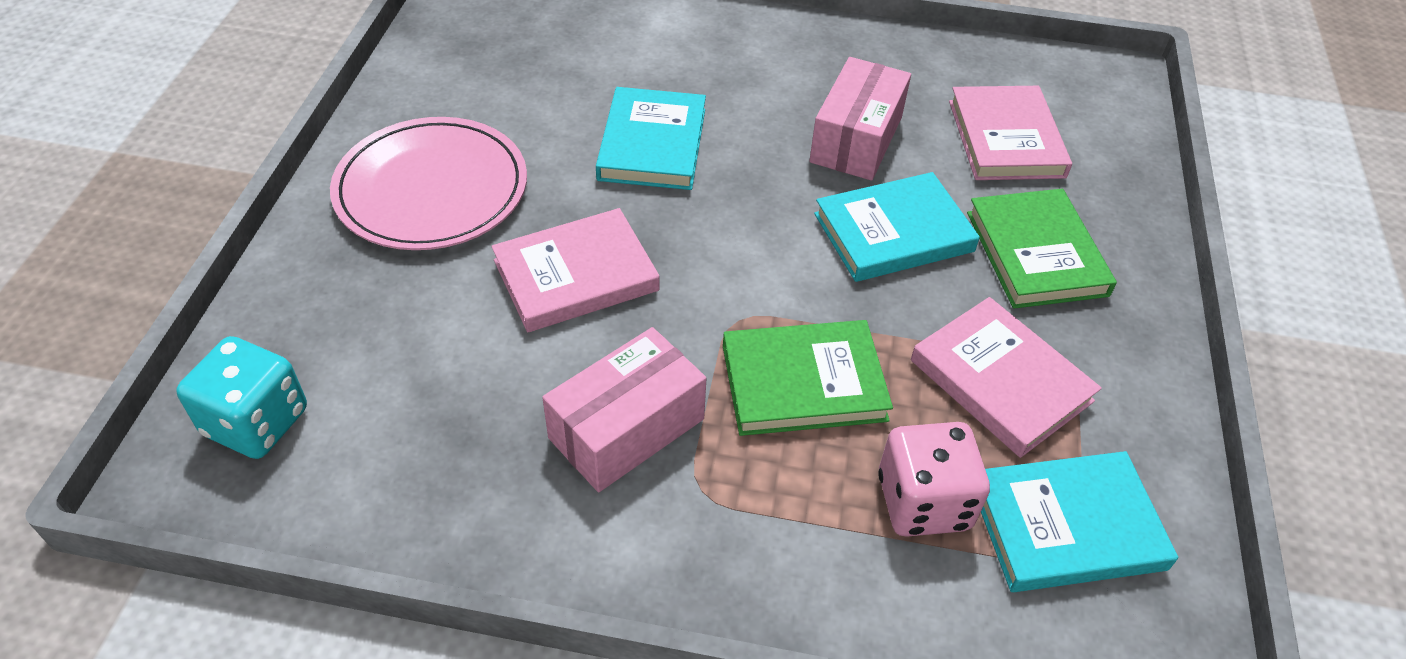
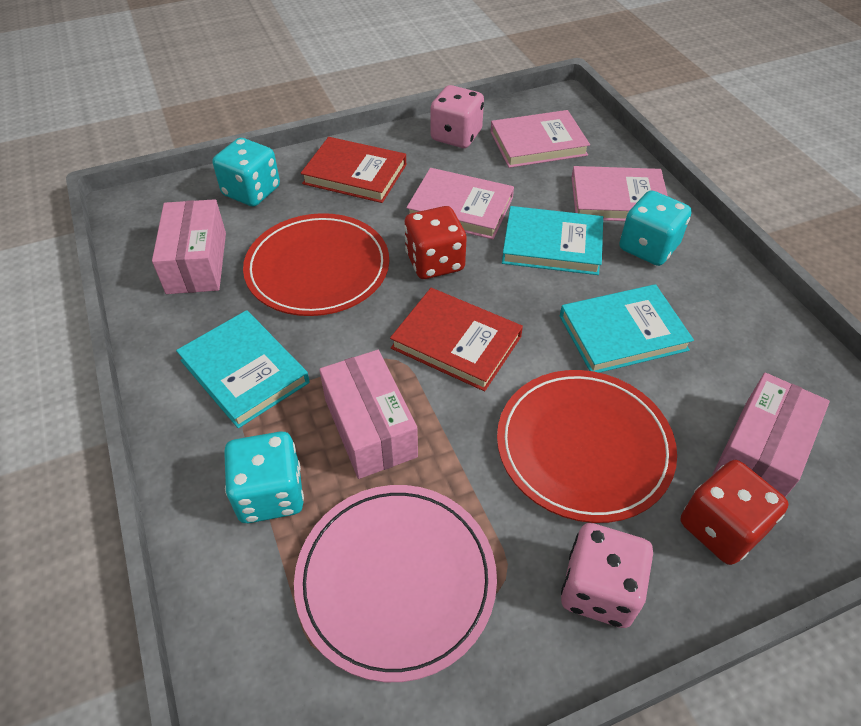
green book: [723,320,893,436] [967,189,1117,309] = 2 -> none = 0
pink box: [542,327,707,492] [809,57,911,181] = 2 -> [152,199,226,294] [319,350,418,479] [712,373,830,497] = 3
pink dice: [878,422,990,537] = 1 -> [430,85,484,148] [561,523,653,628] = 2
red book: none = 0 -> [301,137,406,203] [390,288,523,391] = 2
red dice: none = 0 -> [404,206,467,279] [681,460,789,565] = 2
red plate: none = 0 -> [243,213,389,316] [497,370,677,523] = 2
turquoise dice: [176,336,307,459] = 1 -> [213,138,280,207] [224,431,304,523] [619,190,692,266] = 3

